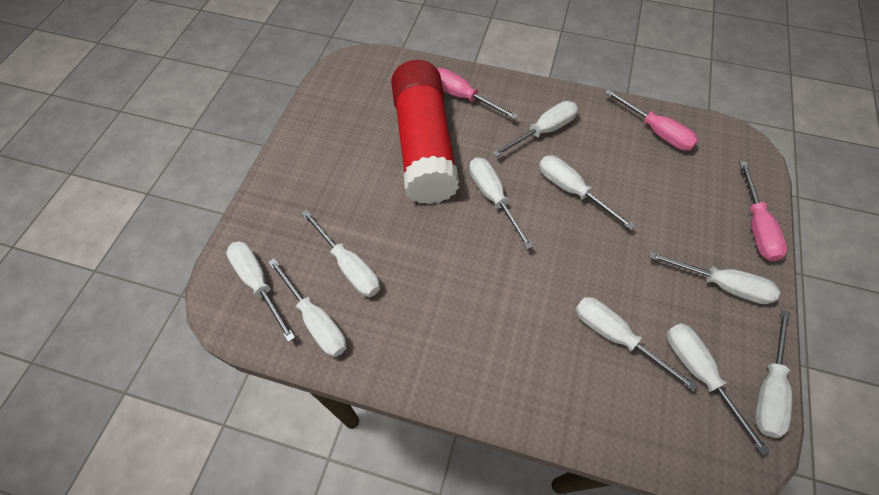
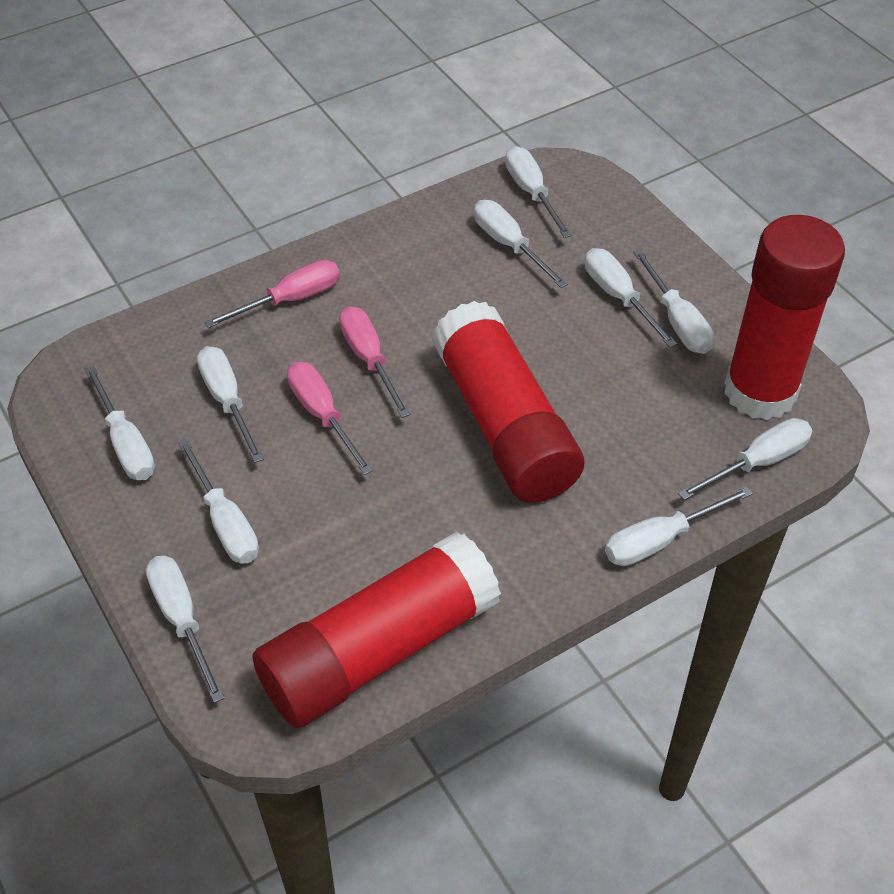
red glue stick: [391,60,459,204] = 1 -> [253,531,501,728] [432,301,584,503] [724,215,845,420] = 3

